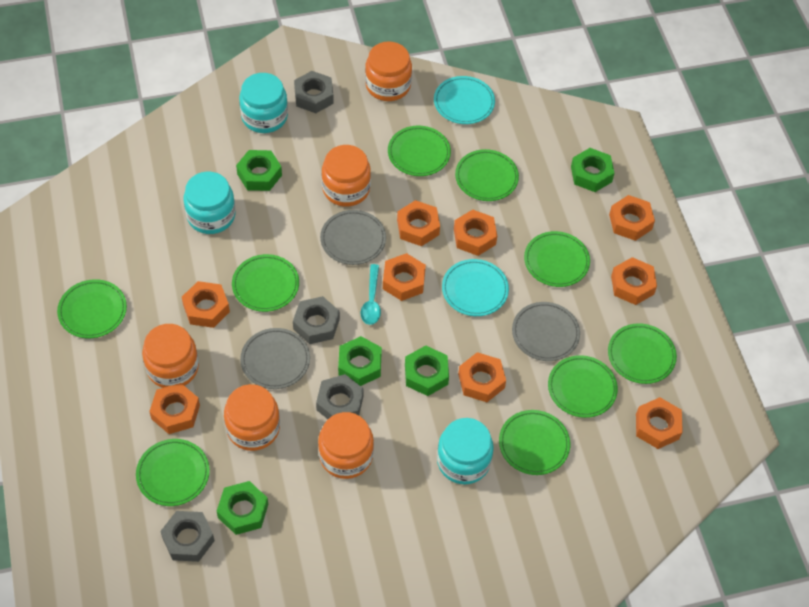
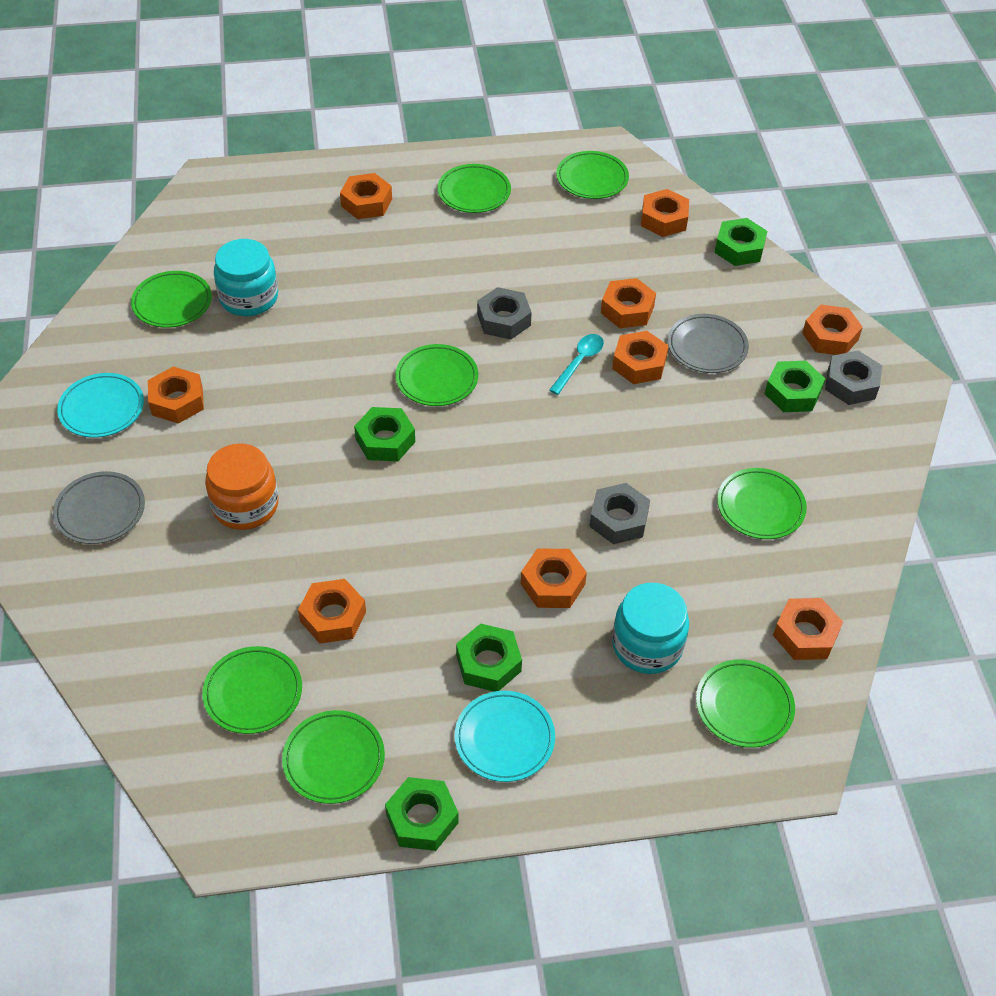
green plate: [57,279,127,338] [136,439,210,506] [232,254,299,312] [388,126,451,176] [455,149,519,201] [499,410,570,475] [524,231,590,287] [548,355,618,418] [608,323,677,384] = 9 -> [131,271,212,328] [202,646,302,734] [282,710,385,804] [395,344,478,406] [437,164,511,213] [556,151,629,199] [696,660,795,748] [717,468,807,539] = 8
grey nut: [160,511,215,562] [293,296,340,344] [294,71,334,113] [316,374,364,419] = 4 -> [477,287,532,339] [589,483,650,544] [825,351,882,405] = 3
grey plate: [240,328,310,389] [320,210,386,265] [512,302,580,361] = 3 -> [53,471,145,544] [668,314,749,373] = 2
orange jar: [142,324,199,388] [224,384,280,451] [318,412,374,479] [322,145,371,207] [365,41,412,101] = 5 -> [205,444,279,530] = 1
turquoise jar: [183,172,235,234] [239,73,288,133] [437,418,494,484] = 3 -> [214,239,278,316] [612,583,689,674] = 2

